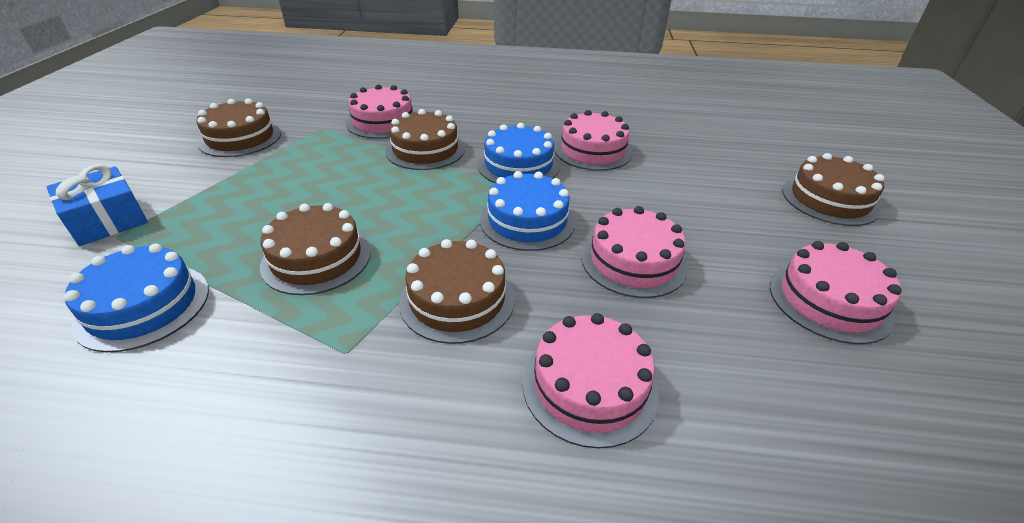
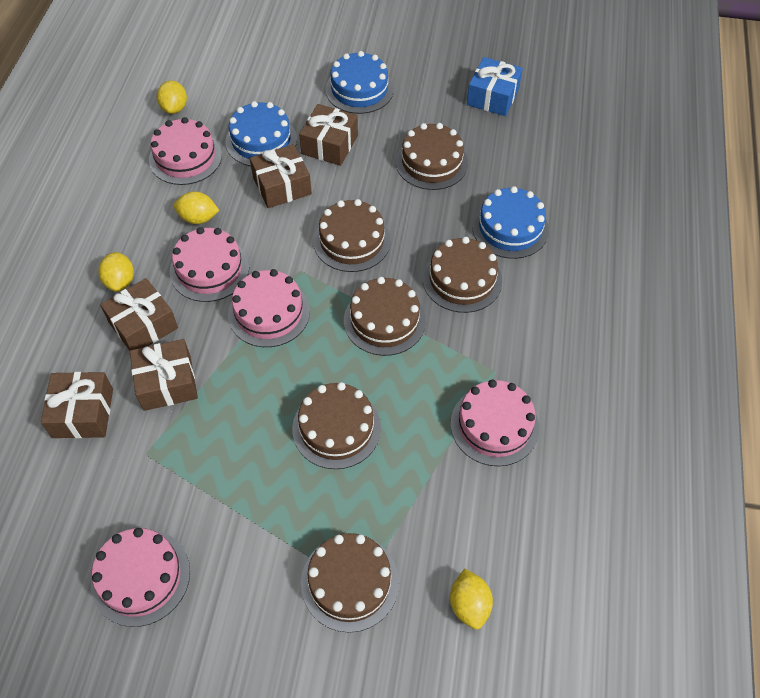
brown cake: [196,98,281,157] [260,203,371,295] [385,109,465,170] [399,239,515,344] [782,153,884,226] = 5 -> [292,382,381,469] [301,533,399,633] [313,199,391,272] [344,277,426,356] [396,123,468,190] [423,237,502,313] = 6
brown gift: none = 0 -> [41,372,113,438] [100,278,178,351] [130,339,198,411] [250,144,312,208] [299,104,358,166] = 5
yellow lemon: none = 0 -> [98,252,134,292] [157,81,187,114] [173,191,219,224] [450,569,493,629] = 4

